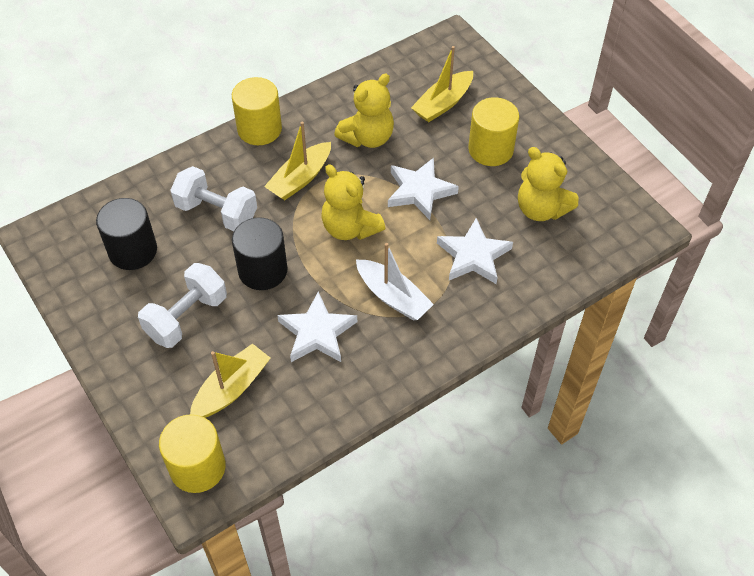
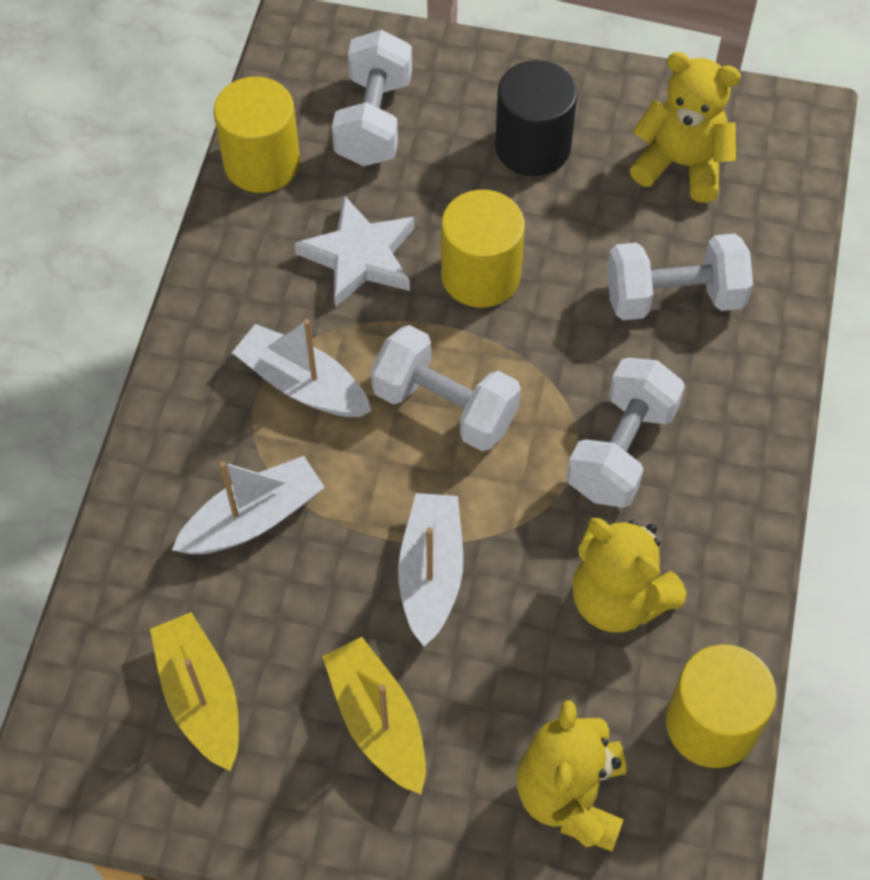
black cylinder: [96,198,157,270] [232,217,288,290] = 2 -> [495,60,578,176] = 1
white boat: [356,243,434,320] = 1 -> [172,456,325,554] [232,319,371,417] [398,493,463,646] = 3
white dumbbell: [138,263,227,348] [170,166,257,231] = 2 -> [332,30,412,166] [371,325,521,451] [566,358,685,508] [607,233,753,320] = 4
white star: [277,291,357,362] [388,158,459,220] [437,218,513,284] = 3 -> [294,195,414,308] = 1
yellow boat: [190,344,270,418] [264,122,331,200] [411,46,473,122] = 3 -> [150,612,239,771] [322,637,426,794] = 2

